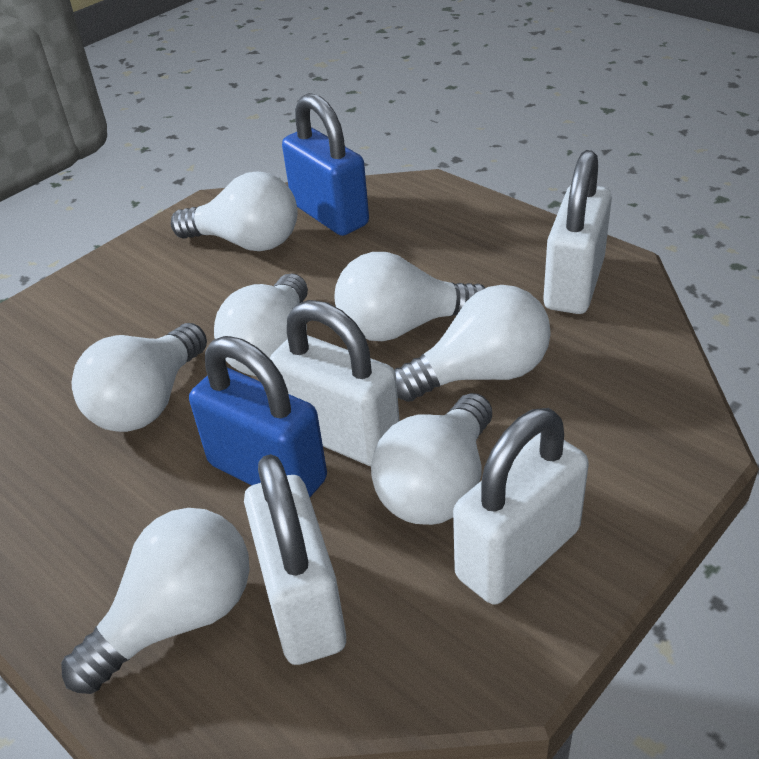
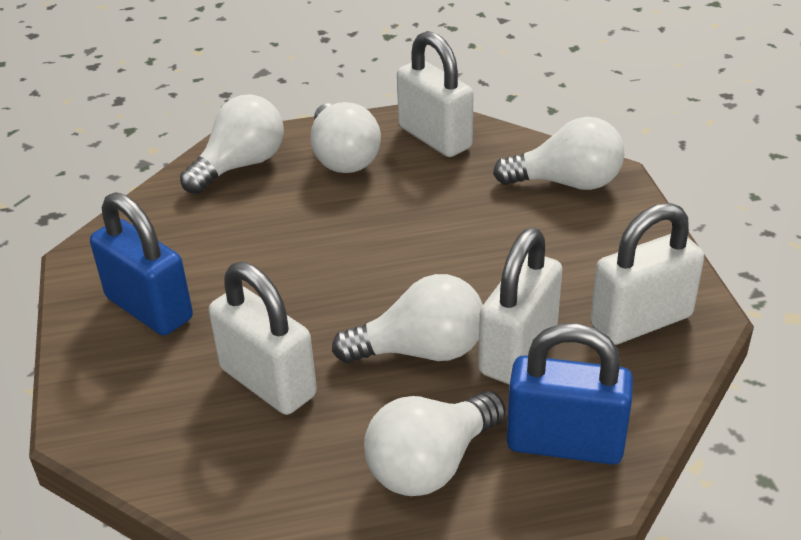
white light bulb: [61,508,250,694] [72,323,207,432] [171,172,298,251] [214,274,308,376] [335,252,485,341] [371,393,492,525] [394,285,551,402] = 7 -> [180,94,284,194] [311,102,381,173] [332,274,483,363] [364,391,506,496] [493,117,624,190] = 5

